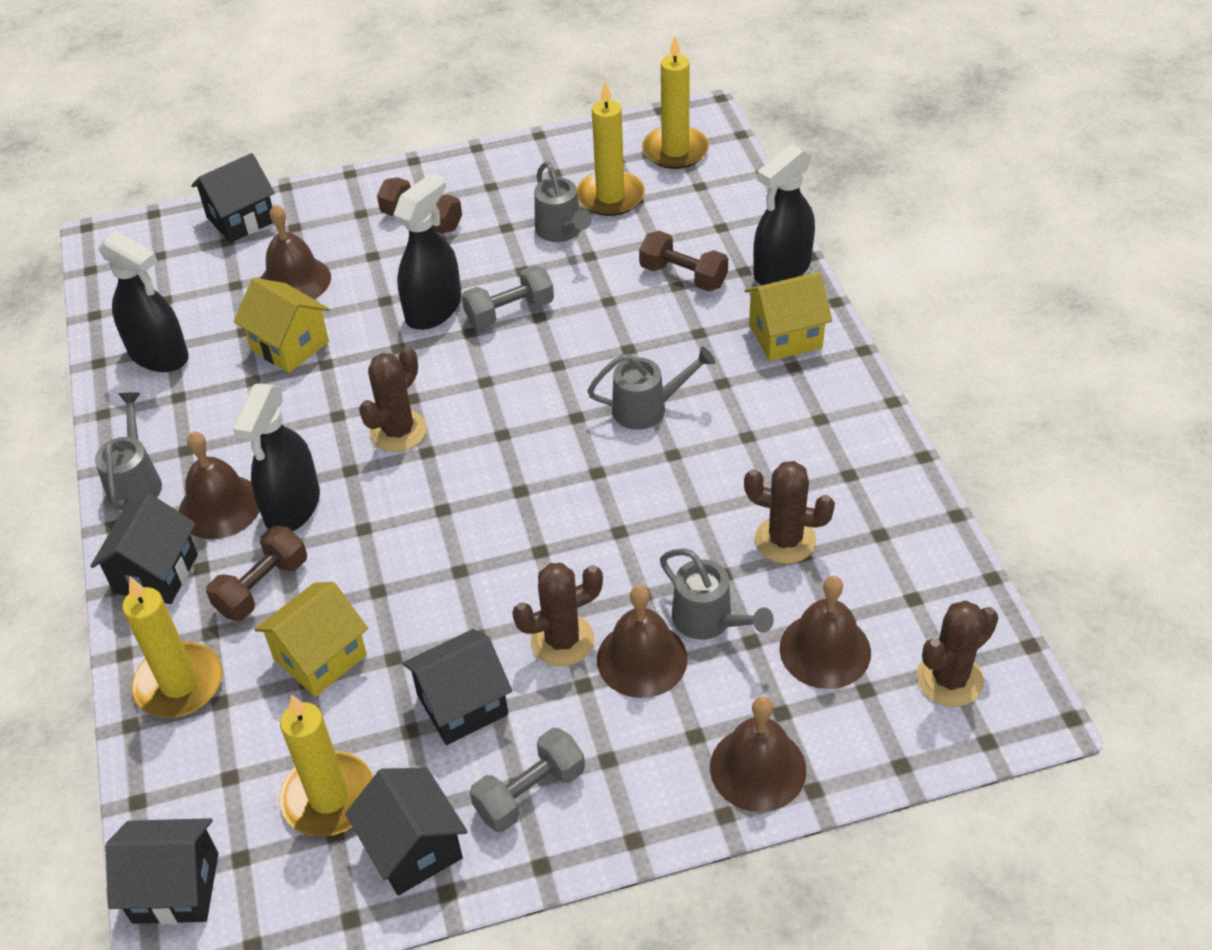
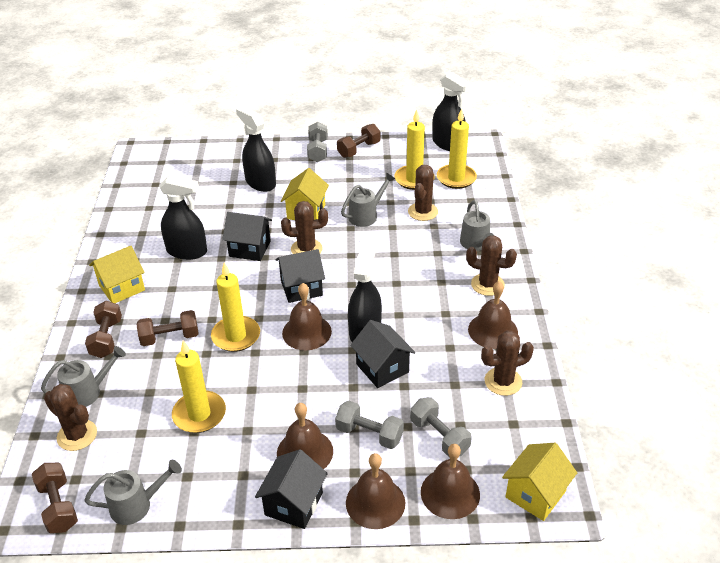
black house: [90,493,198,604] [105,818,218,925] [191,153,275,243] [345,768,468,896] [402,629,512,745] = 5 -> [222,212,272,261] [255,449,328,529] [276,249,325,303] [350,320,415,388] = 4
brown cactus: [359,347,427,452] [512,563,603,667] [744,461,835,564] [917,600,998,707] = 4 -> [44,384,97,451] [281,201,328,254] [408,165,438,221] [466,235,517,296] [481,330,534,396] = 5
brown dumbbell: [206,526,307,621] [377,177,462,234] [639,231,728,292] = 3 -> [32,463,78,533] [85,301,122,358] [137,310,199,346] [337,124,381,158] = 4
grey dumbbell: [462,265,554,329] [470,728,585,832] = 2 -> [307,122,328,162] [335,401,404,449] [410,397,472,458] = 3

